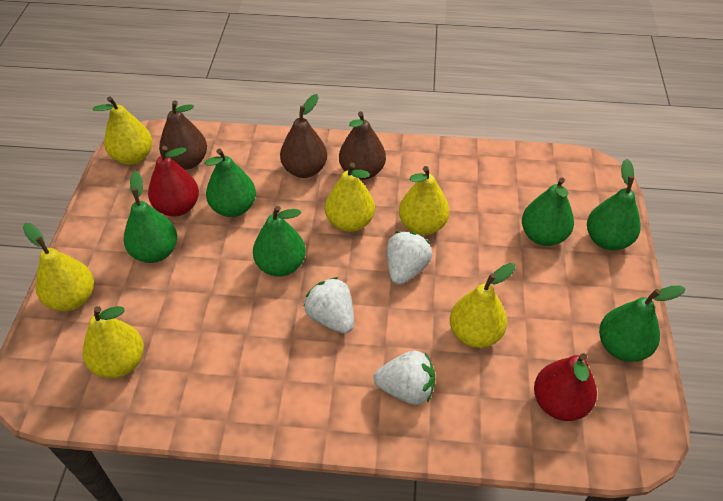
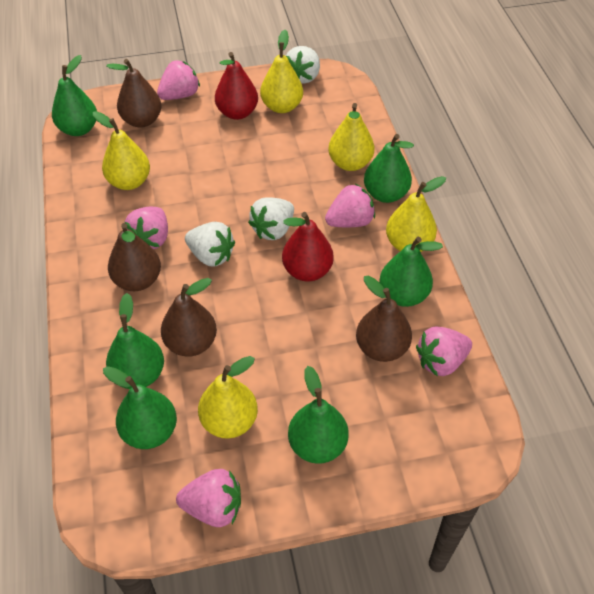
brown pear: [159,100,207,170] [280,94,327,178] [339,111,386,180] = 3 -> [106,59,162,128] [108,223,161,291] [161,278,217,357] [356,276,412,362] = 4
pink strawberry: none = 0 -> [125,207,168,249] [157,60,200,100] [176,469,241,527] [325,184,375,227] [416,327,472,377] = 5
yellow pear: [23,223,94,311] [83,306,144,379] [93,97,152,165] [325,163,375,232] [399,166,449,235] [450,263,516,348] = 6 -> [93,111,150,190] [198,356,258,438] [260,30,303,113] [328,103,374,171] [386,176,446,252] = 5

